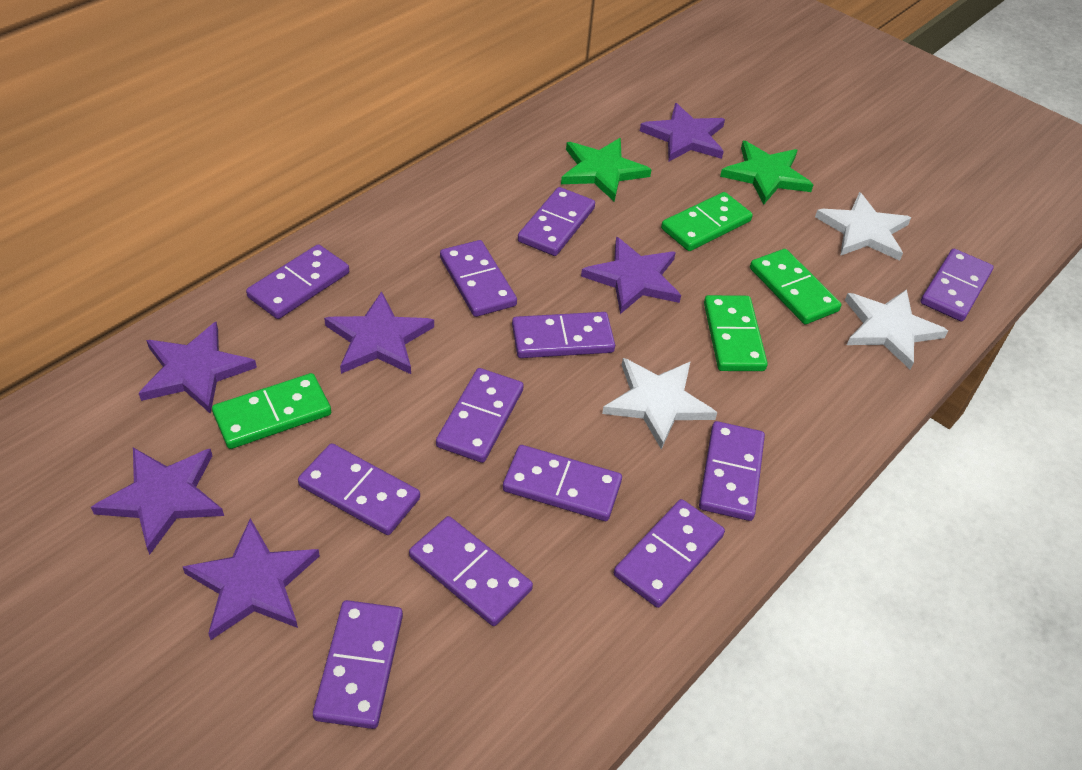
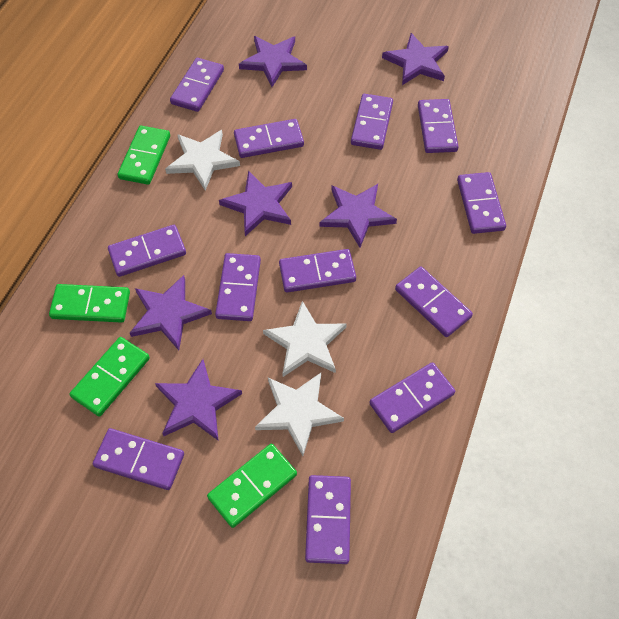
green star: [561,138,652,202] [720,141,813,205] = 2 -> none = 0

